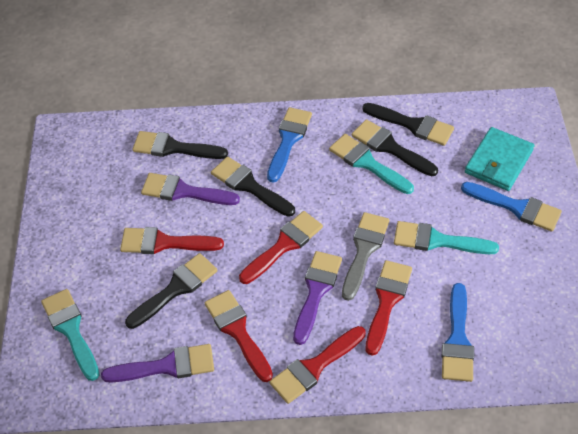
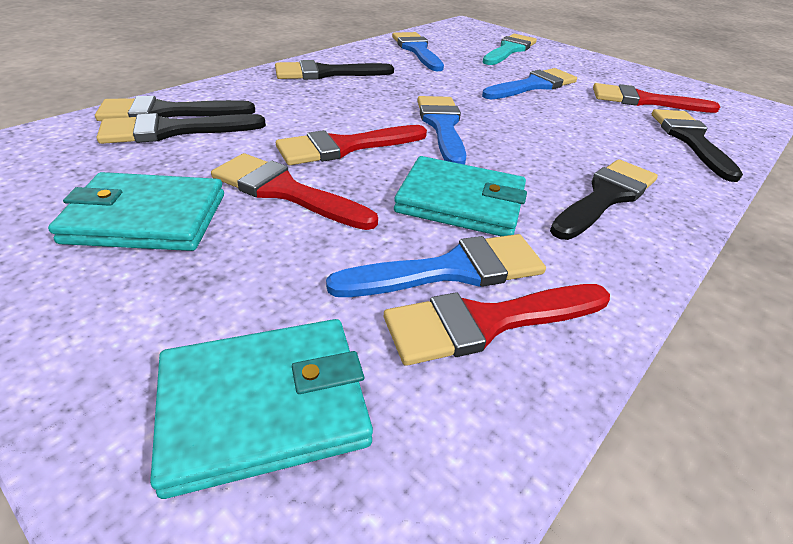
blue brush: [267,107,312,183] [442,283,474,382] [461,182,562,231] = 3 -> [326,234,546,297] [392,32,444,71] [417,96,466,165] [482,68,577,99] = 4
grey brush: [342,212,389,301] = 1 -> none = 0
purple brush: [101,344,214,383] [141,173,240,205] [293,251,342,345] = 3 -> none = 0
red brush: [120,227,224,254] [205,290,273,382] [239,211,323,284] [269,326,366,404] [366,260,412,356] = 5 -> [211,153,378,230] [276,125,427,165] [384,284,610,366] [593,83,720,113] = 4
turquoise brush: [41,289,100,381] [329,134,414,194] [394,221,499,254] = 3 -> [482,34,537,65] = 1
turquoise wallet: [465,127,534,191] = 1 -> [48,172,224,251] [150,319,373,499] [394,156,527,236] = 3

